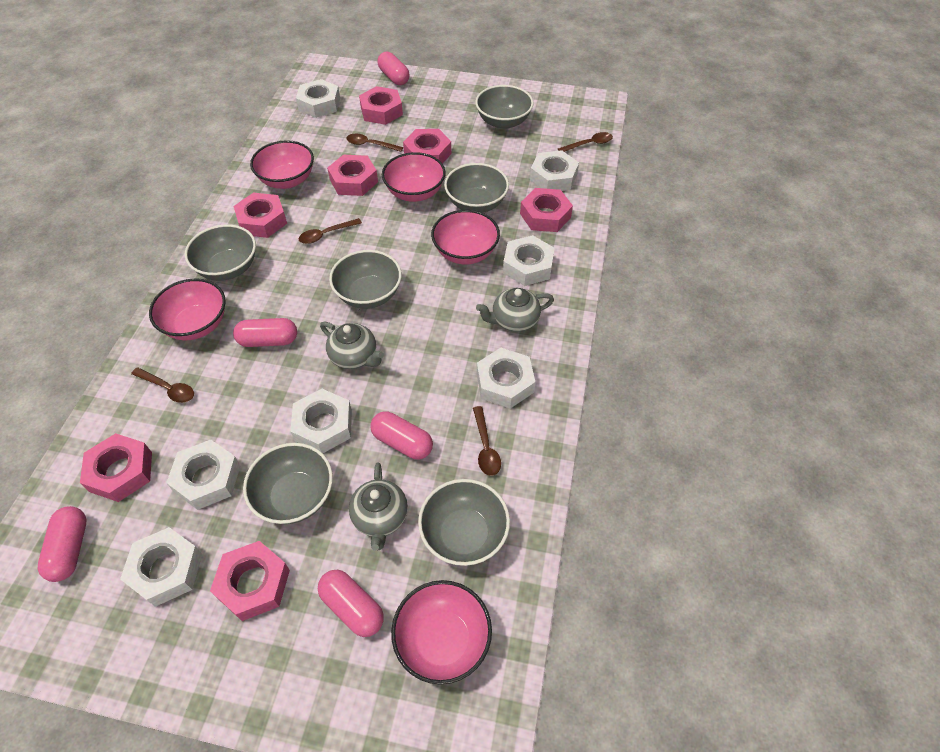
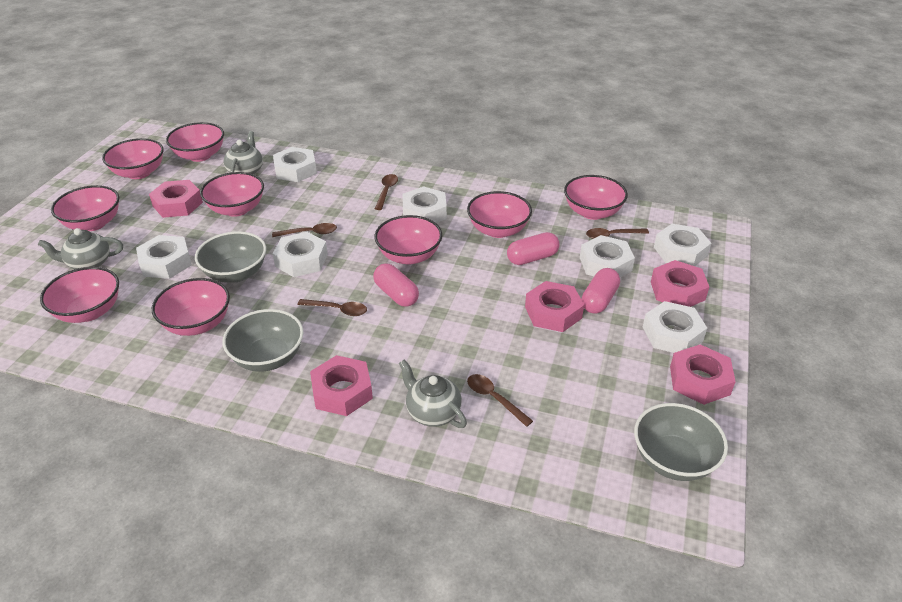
grey bowl: [185,224,256,281] [243,443,333,524] [329,250,402,309] [418,479,510,566] [444,163,509,213] [475,85,534,129] = 6 -> [195,231,266,283] [223,309,303,372] [634,403,728,481] = 3
pink bowl: [149,279,226,340] [250,140,314,189] [382,152,446,202] [391,580,492,685] [431,210,500,264] = 5 -> [40,267,119,323] [51,185,119,231] [102,138,164,179] [152,278,230,336] [166,122,224,162] [200,172,264,217] [374,215,442,265] [467,191,532,238] [564,175,628,220] = 9
pink capsule: [38,506,86,582] [233,318,297,347] [318,570,384,637] [370,411,433,460] [378,52,409,85] = 5 -> [373,264,419,307] [507,232,560,265] [581,268,620,314] = 3
pink nut: [80,433,152,502] [210,541,290,621] [234,193,287,238] [327,155,378,196] [359,86,403,125] [403,129,451,164] [520,188,573,232] = 7 -> [149,180,203,218] [310,355,373,416] [525,281,584,332] [651,260,709,307] [670,344,736,405] = 5

